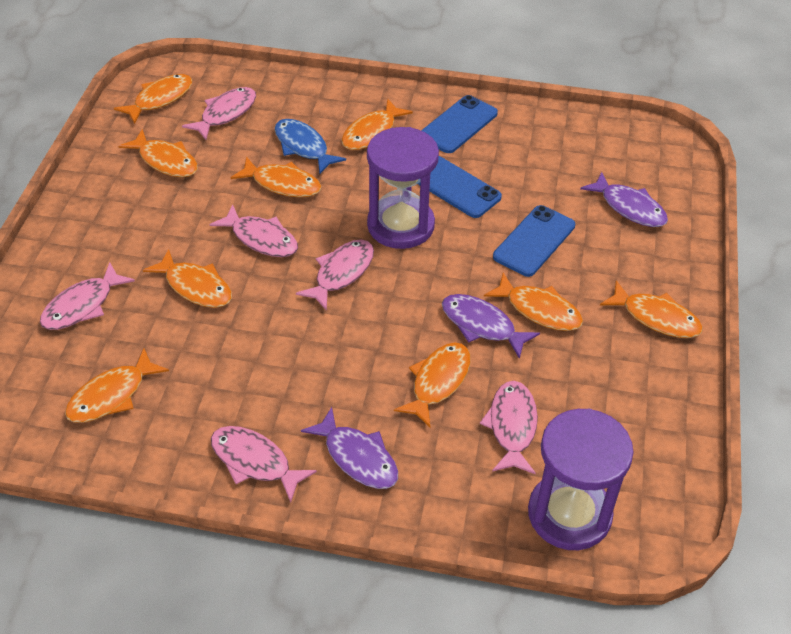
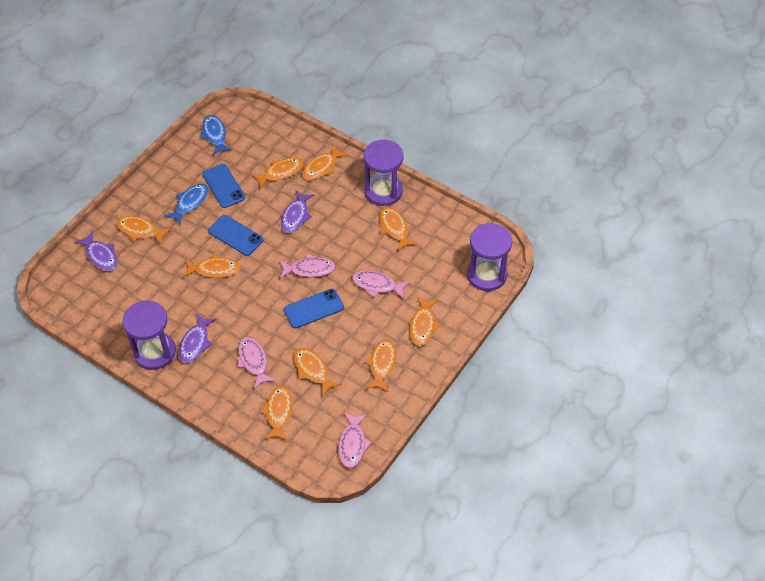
blue fish: [275,119,346,174] = 1 -> [164,184,209,224] [200,115,232,155] = 2
pink fish: [40,262,135,330] [182,87,256,140] [210,204,298,257] [211,426,317,502] [296,240,374,311] [480,381,538,474] = 6 -> [237,337,275,389] [280,254,336,278] [338,413,372,468] [352,270,409,298] = 4
purple hourglass: [367,127,439,249] [528,409,634,550] = 2 -> [123,300,176,370] [364,140,404,206] [467,223,512,291] = 3

